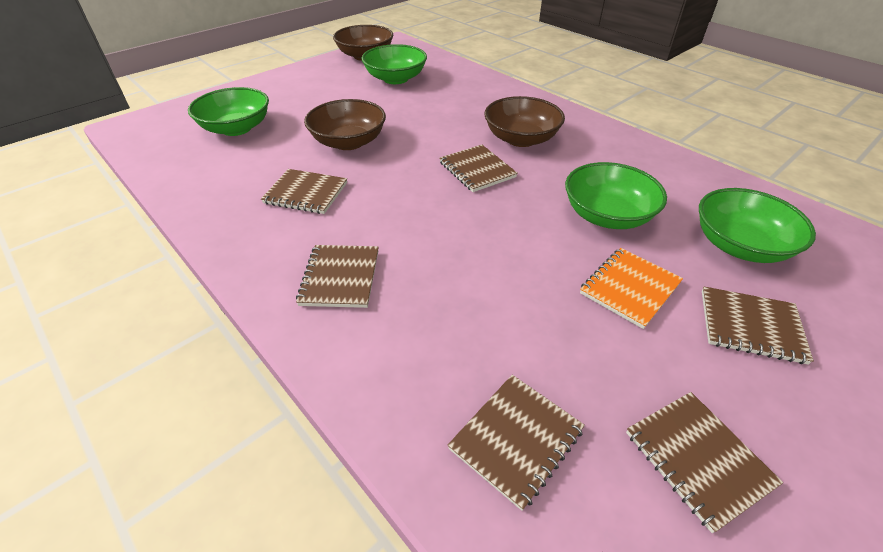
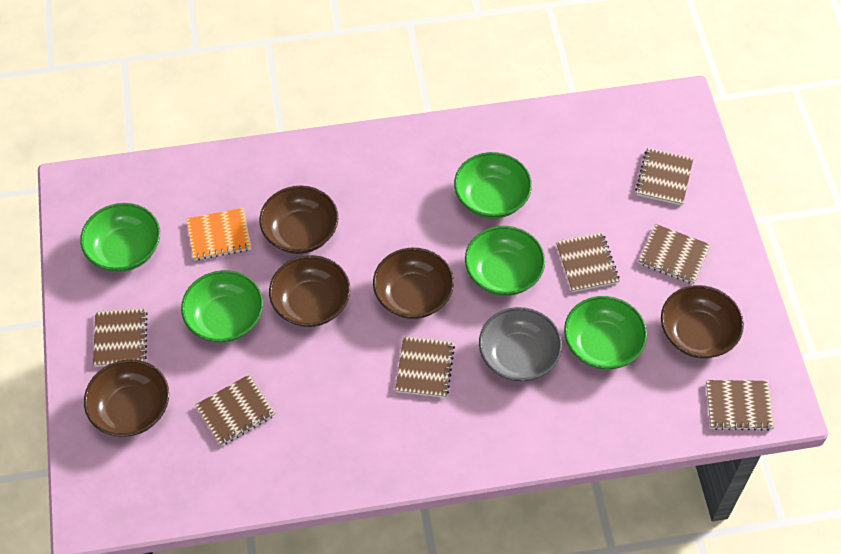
brown bowl: [304,99,386,150] [333,25,393,61] [484,96,565,147] = 3 -> [84,359,169,437] [259,186,338,254] [269,255,350,327] [373,248,454,319] [661,285,744,358] = 5
brown notebook: [261,169,347,214] [296,245,379,308] [439,145,518,192] [447,375,585,511] [626,392,783,533] [702,286,814,365] = 6 -> [93,308,148,367] [195,374,275,446] [395,336,455,398] [556,232,620,292] [635,148,693,205] [639,224,711,284] [706,380,774,431] = 7
green bowl: [188,87,269,136] [361,44,427,84] [565,162,667,229] [699,188,816,263] = 4 -> [80,203,160,272] [181,270,263,343] [454,152,532,219] [465,226,545,296] [564,296,647,370] = 5
grey bowl: none = 0 -> [479,307,562,382] = 1

